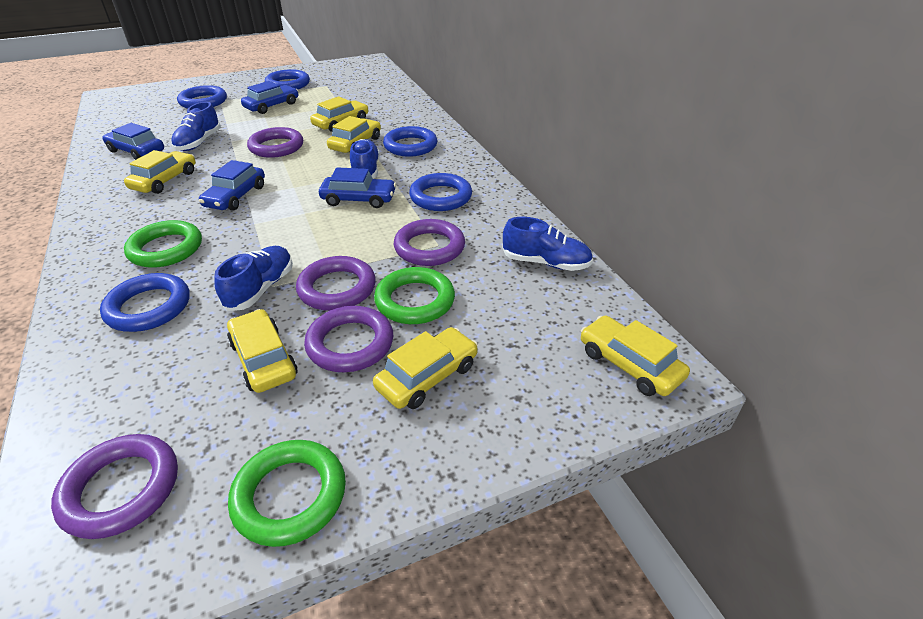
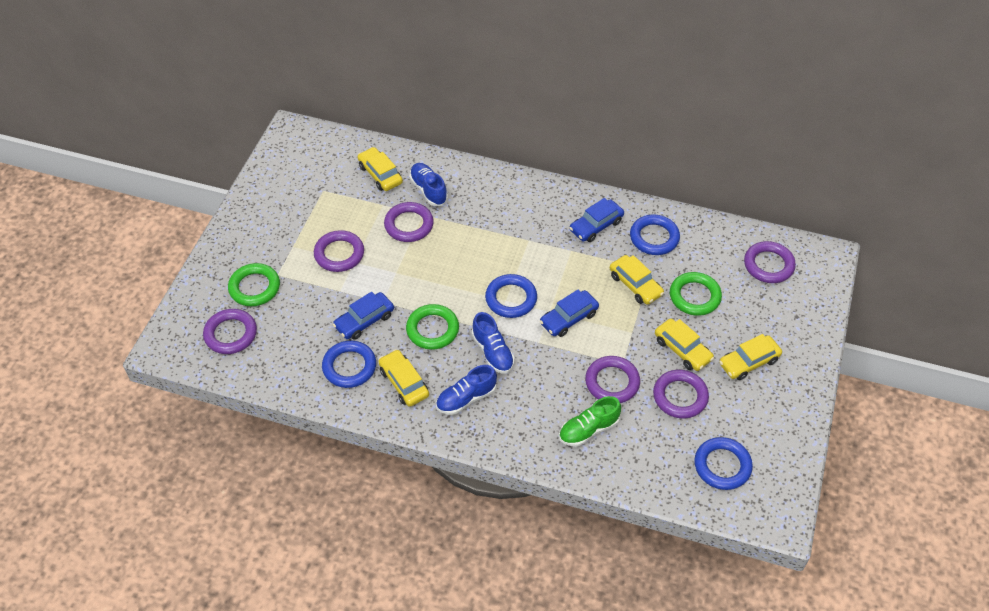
blue car: [102,123,164,160] [199,160,265,211] [241,81,298,114] [319,167,396,208] = 4 -> [333,292,394,340] [540,290,599,337] [569,198,624,242] = 3
blue ring: [100,273,190,332] [177,85,227,109] [265,69,310,89] [383,126,437,157] [409,173,472,211] = 5 -> [322,341,376,388] [485,274,537,318] [630,214,680,255] [694,437,753,490] = 4
blue shoe: [171,102,221,151] [214,246,293,311] [350,139,380,179] [503,217,593,271] = 4 -> [409,163,448,206] [436,365,497,415] [472,312,515,374] = 3
green shoe: none = 0 -> [559,396,621,446] = 1
purple ring: [51,434,178,539] [247,127,303,158] [296,256,376,311] [304,306,393,372] [394,219,465,266] = 5 -> [203,309,257,354] [314,230,364,272] [384,202,434,242] [585,356,640,403] [653,370,709,419] [744,241,796,283] = 6
yellow car: [124,150,196,194] [227,309,298,393] [310,96,368,132] [327,116,381,153] [373,327,478,409] [581,315,690,396] = 6 -> [358,147,403,191] [378,349,429,407] [610,255,664,305] [655,318,714,371] [719,334,782,380] = 5

